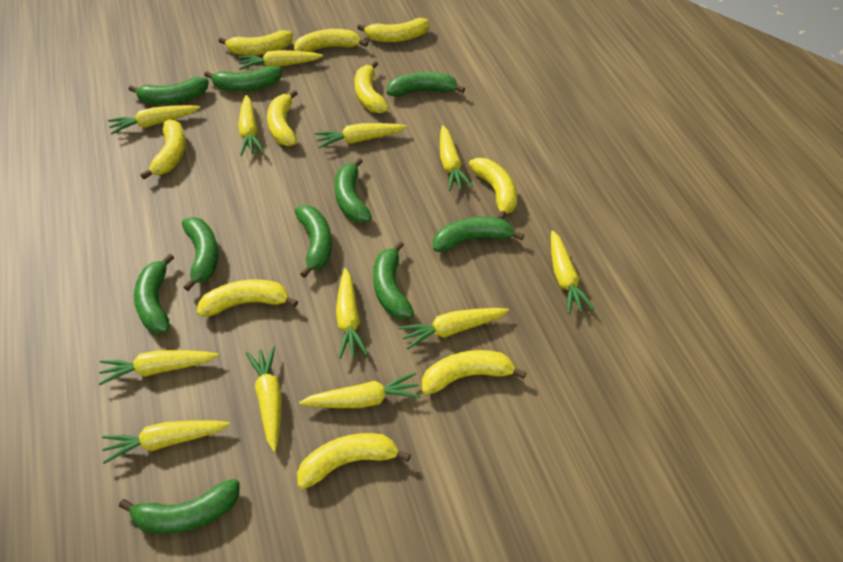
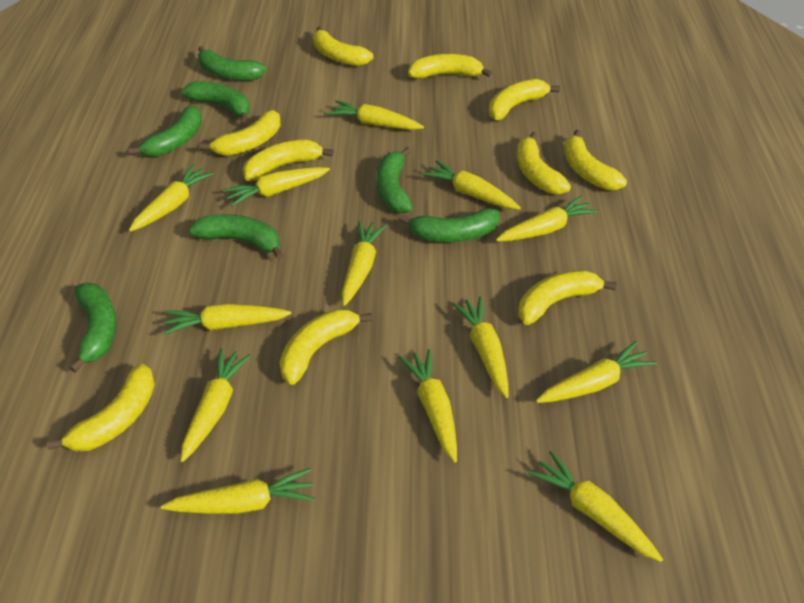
green banana: [119,479,240,534] [128,77,208,104] [134,253,174,333] [182,217,219,291] [204,66,282,91] [295,205,332,278] [335,158,372,223] [373,241,414,319] [387,72,465,97] [433,217,524,252] = 10 -> [69,283,117,373] [128,105,202,157] [181,81,250,123] [189,214,283,259] [198,46,267,81] [376,147,413,213] [398,208,500,242] = 7
yellow carrot: [98,350,219,385] [102,420,230,464] [108,105,200,135] [238,95,264,156] [239,50,323,70] [246,346,282,452] [299,372,421,408] [315,123,407,148] [336,268,368,359] [399,308,509,350] [440,125,473,191] [551,230,595,314] = 12 -> [129,165,214,232] [161,468,315,514] [162,303,291,335] [181,348,252,462] [223,167,330,207] [327,100,424,130] [341,221,387,306] [399,349,457,463] [422,160,521,210] [452,297,509,398] [496,195,598,241] [528,451,663,562] [536,341,657,403] = 13

